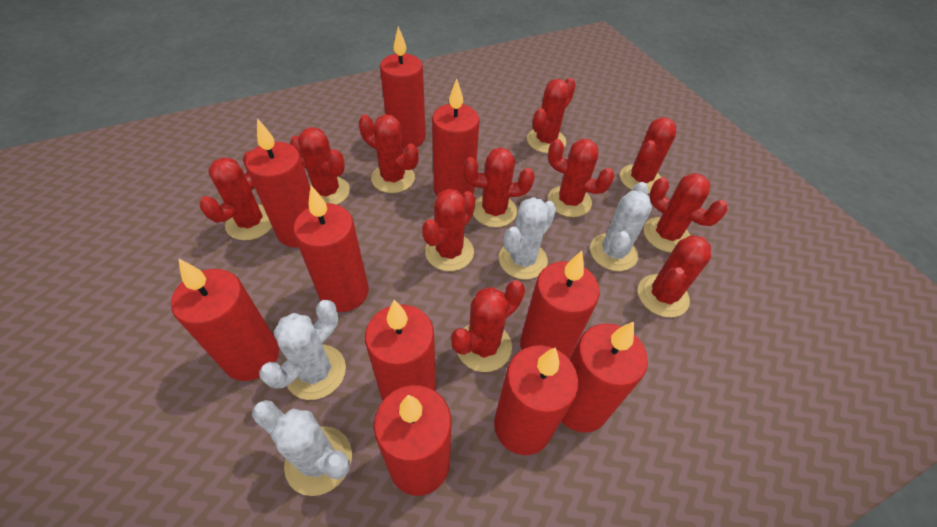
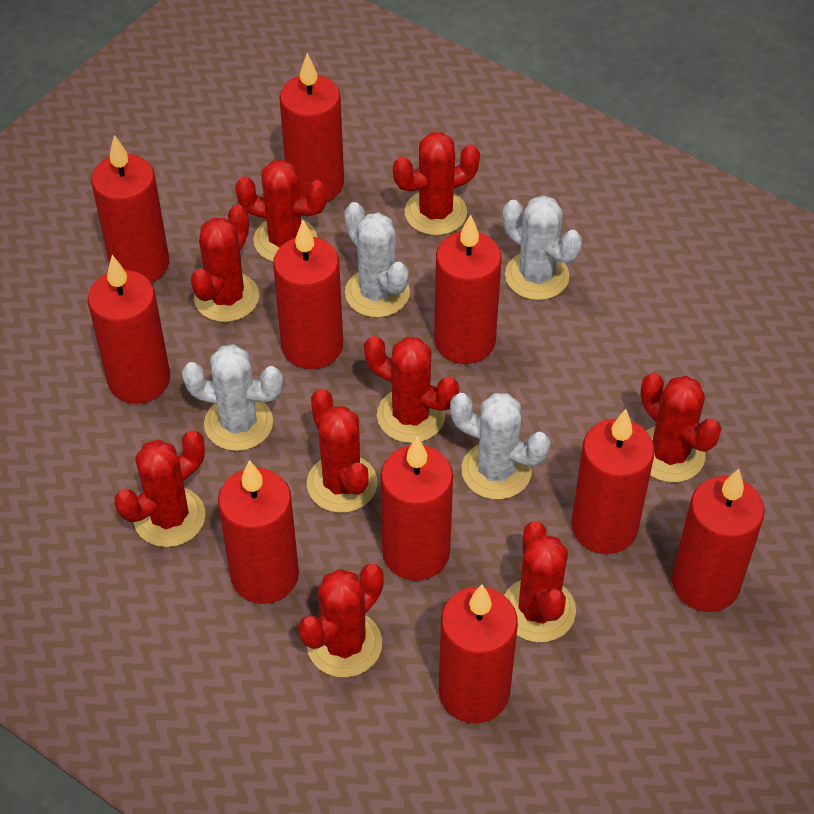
red cactus: [200,151,272,240] [290,127,350,205] [359,114,419,193] [422,189,476,271] [451,280,525,372] [463,147,535,228] [527,78,576,153] [548,139,614,217] [620,117,676,194] [638,235,711,318] [644,173,728,253] = 11 -> [115,430,205,547] [191,204,259,322] [235,160,327,262] [298,564,384,677] [307,389,377,513] [364,336,459,443] [393,132,480,235] [504,521,576,642] [640,373,722,483] = 9

